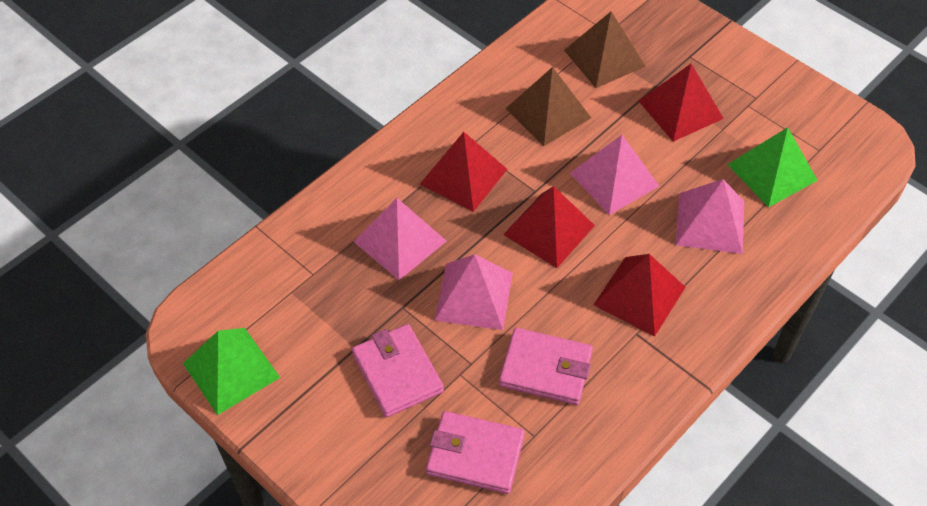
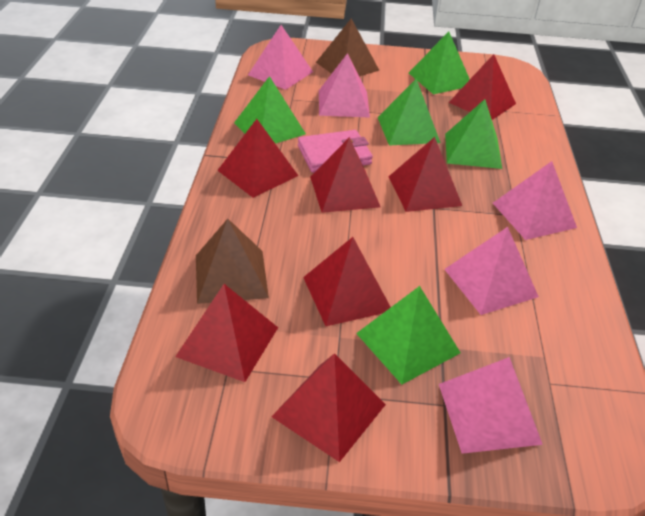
green pyramid: [183,328,280,415] [727,127,818,207] = 2 -> [234,76,306,144] [356,286,461,385] [378,79,441,145] [409,31,470,94] [445,99,502,169] = 5
pink pyramid: [353,198,446,280] [434,254,513,330] [570,135,659,215] [676,179,744,254] = 4 -> [248,25,313,90] [319,53,370,118] [439,357,543,454] [444,227,539,315] [493,161,577,240] = 5
pink wallet: [352,324,444,417] [426,411,525,494] [499,328,593,405] = 3 -> [298,130,373,173] = 1
red pyramid: [420,132,507,212] [503,186,595,268] [594,254,685,337] [639,64,724,142] = 4 -> [175,284,278,382] [217,119,298,198] [271,353,386,462] [303,237,391,326] [310,137,380,213] [388,137,462,212] [449,54,516,120] = 7

